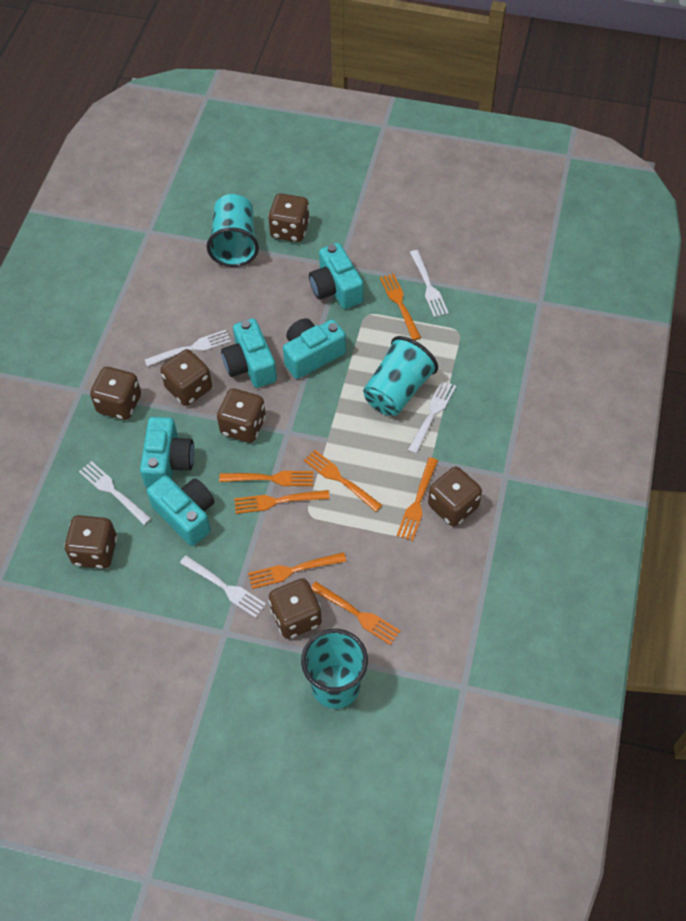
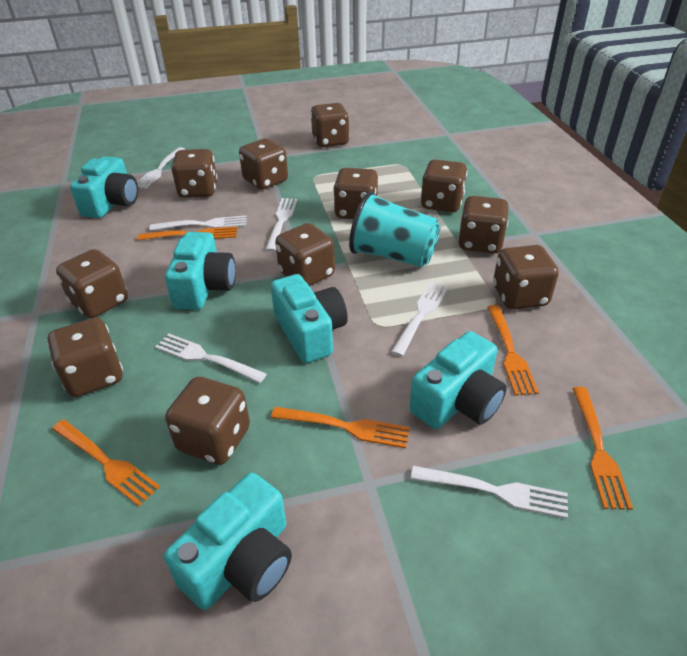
brown dice: [64,515,117,569] [90,367,141,420] [160,349,212,406] [217,388,266,443] [268,193,310,242] [269,578,322,639] [428,467,482,527] = 7 -> [47,318,123,397] [56,249,128,318] [165,377,250,465] [171,149,218,198] [239,138,288,190] [275,223,335,286] [310,103,350,147] [333,168,378,219] [420,159,468,212] [458,196,509,254] [493,245,559,310] = 11
orange fork: [219,471,314,486] [234,490,330,514] [248,552,346,589] [304,450,382,512] [311,582,400,645] [380,273,421,340] [397,457,438,541] = 7 -> [52,419,160,506] [137,227,237,241] [271,407,410,448] [487,305,539,396] [572,387,633,510] = 5
turquoise cup: [207,194,259,267] [301,629,368,709] [363,336,438,416] = 3 -> [349,191,441,267] = 1
white fork: [79,461,151,525] [145,330,231,367] [180,555,266,618] [408,381,456,454] [410,250,449,317] = 5 -> [137,147,185,189] [150,216,247,231] [155,334,267,383] [265,198,297,252] [391,282,449,357] [411,466,568,519] = 6

